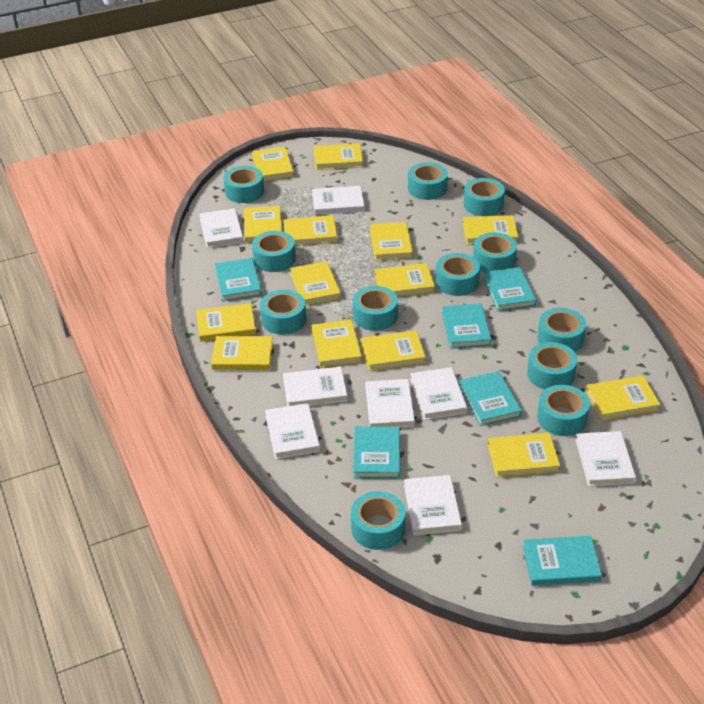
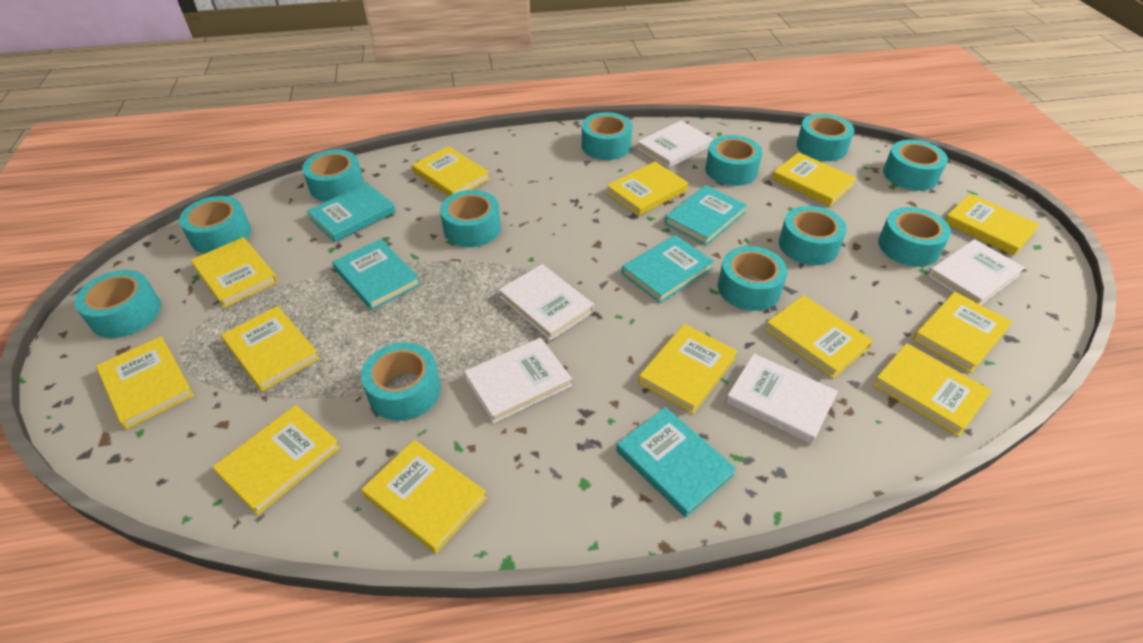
turquoise book: [215,258,262,302] [353,426,400,479] [442,303,492,349] [459,371,522,426] [483,267,536,311] [523,536,602,586] = 6 -> [307,183,396,242] [332,239,421,310] [616,407,736,517] [622,235,714,303] [665,185,747,246] = 5
white book: [199,208,244,248] [265,403,320,459] [283,367,347,406] [312,186,364,215] [365,379,415,428] [404,475,462,535] [410,367,467,420] [575,431,636,486] = 8 -> [464,338,572,423] [499,264,594,341] [637,121,713,168] [726,354,838,444] [928,239,1025,305] = 5
yellow book: [196,303,256,342] [211,336,273,370] [244,206,282,243] [252,147,294,181] [283,215,337,246] [290,261,341,306] [312,320,362,368] [314,143,363,170] [361,330,426,371] [370,222,413,261] [375,263,435,297] [463,215,518,245] [488,433,560,478] [586,375,660,420] = 14 -> [96,336,194,429] [191,237,278,308] [212,405,340,515] [221,306,320,391] [361,440,487,553] [412,146,490,196] [606,161,688,216] [638,324,738,414] [765,295,873,379] [772,152,857,206] [873,343,992,436] [913,292,1012,373] [945,194,1040,256] = 13

